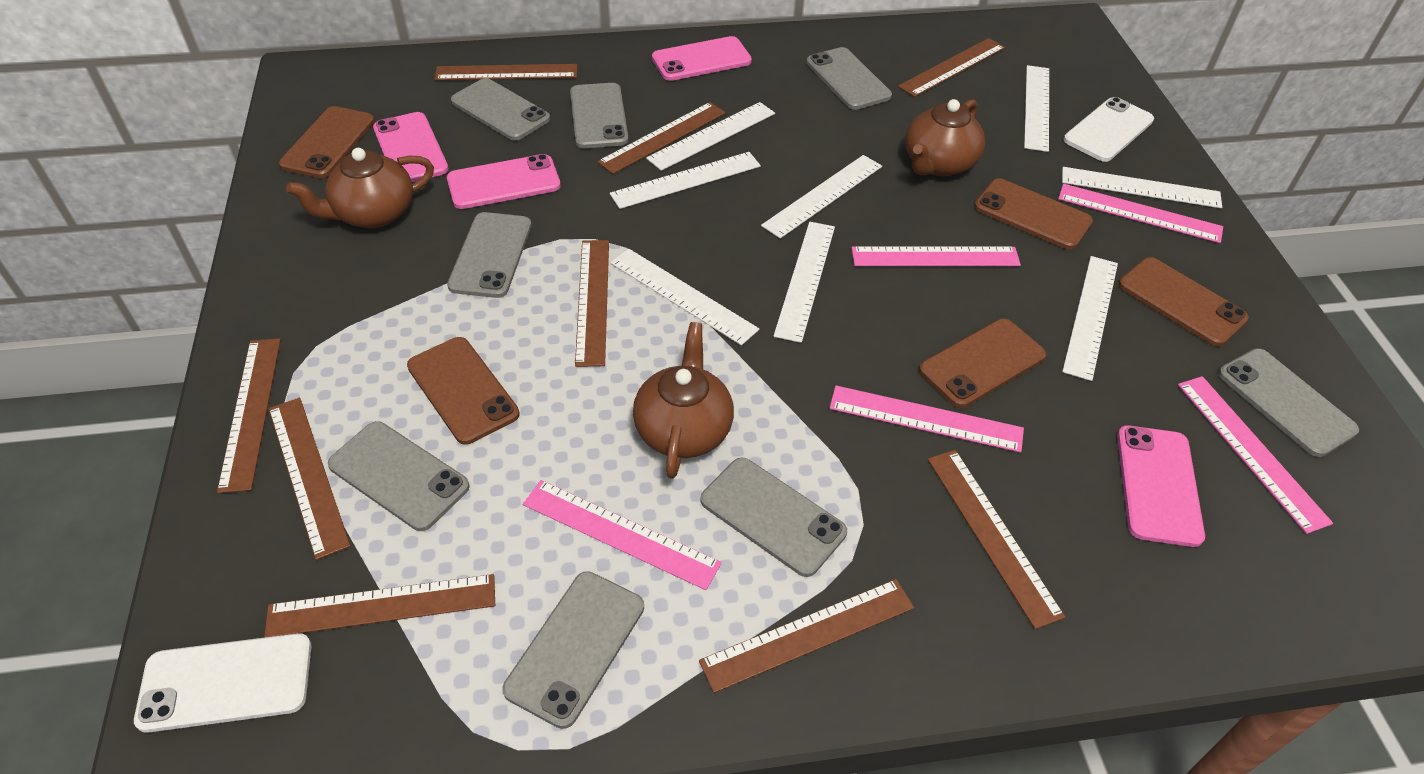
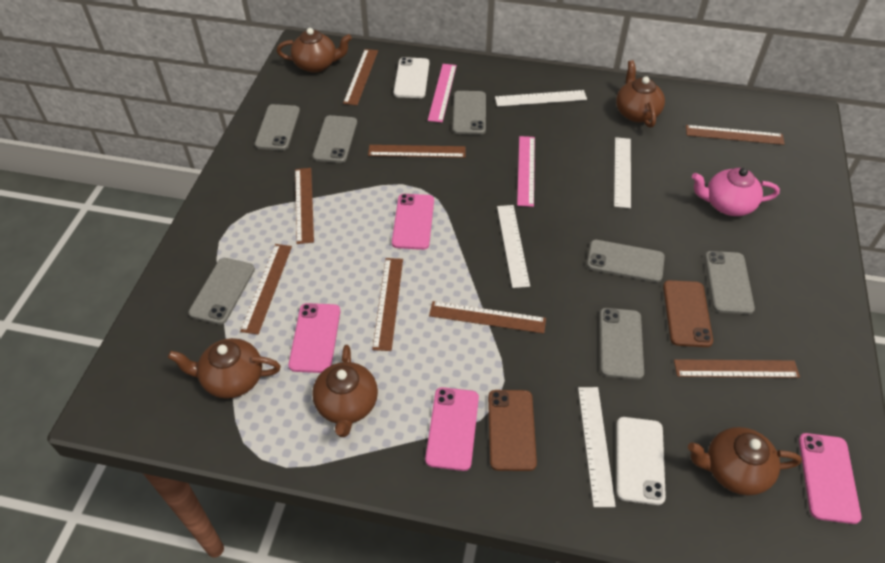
brown phone: [279,106,375,178] [407,337,520,445] [919,319,1046,408] [974,178,1093,250] [1119,257,1249,346] = 5 -> [488,390,537,471] [663,280,713,347] = 2
brown ruler: [217,338,281,493] [264,574,495,637] [269,398,350,560] [434,64,577,80] [575,240,609,367] [597,102,726,174] [699,579,914,693] [898,38,1005,97] [928,450,1066,629] = 9 -> [240,244,292,335] [295,168,314,244] [343,49,378,105] [368,145,466,158] [372,258,403,351] [429,301,546,334] [674,359,800,378] [686,125,785,145] = 8
brown teapot: [286,148,434,228] [633,322,734,479] [905,99,985,176] = 3 -> [168,338,281,399] [277,28,352,73] [312,345,378,437] [616,60,665,128] [688,427,802,495] = 5
grey phone: [328,421,470,531] [447,212,532,298] [451,78,550,141] [502,571,644,729] [570,83,628,148] [700,457,847,577] [806,47,892,110] [1218,349,1359,457] = 8 -> [189,258,255,325] [255,104,300,150] [312,115,357,163] [453,91,486,135] [587,240,665,282] [600,308,644,380] [705,251,755,314] = 7
pink ruler: [523,480,722,590] [830,386,1024,452] [852,247,1021,266] [1058,184,1223,243] [1178,376,1333,534] = 5 -> [428,64,457,122] [517,136,535,207] = 2
pink teapot: none = 0 -> [692,168,780,216] = 1
white ruler: [610,152,761,209] [610,249,759,346] [646,102,775,171] [761,155,882,239] [773,222,835,343] [1024,65,1049,152] [1062,167,1222,208] [1062,256,1118,381] = 8 -> [495,90,587,107] [497,205,530,288] [578,387,616,507] [614,137,631,208] = 4

